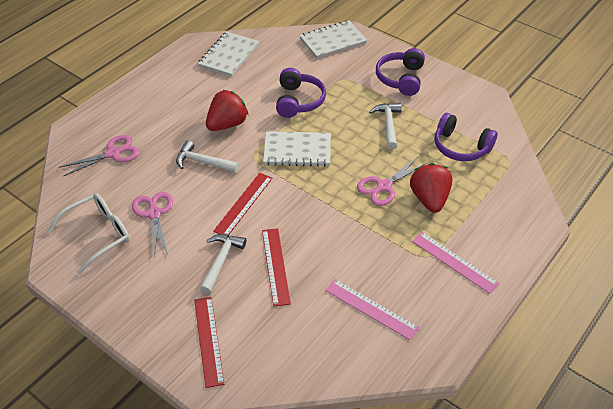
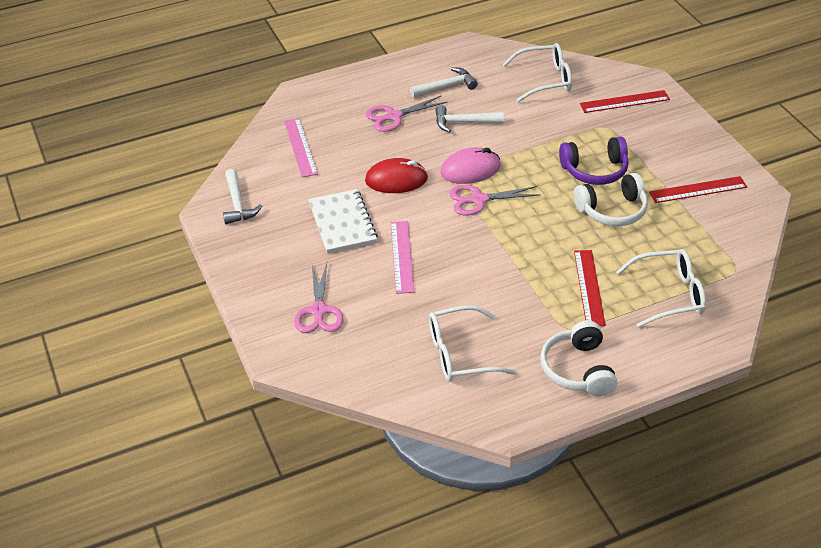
pink mouse: none = 0 -> [441,147,501,184] = 1
purple headphones: [276,68,326,118] [376,48,425,96] [435,113,497,161] = 3 -> [559,136,629,185] = 1
red mouse: none = 0 -> [365,158,428,193] = 1
red strawberry: [206,90,249,131] [410,163,453,213] = 2 -> none = 0
white glasses: [48,193,130,274] = 1 -> [429,305,517,382] [503,43,572,102] [616,249,706,328] = 3
white headphones: none = 0 -> [540,321,617,396] [574,173,648,226] = 2
white notebook: [197,31,259,77] [263,131,331,167] [300,20,367,59] = 3 -> [308,189,378,253] = 1

